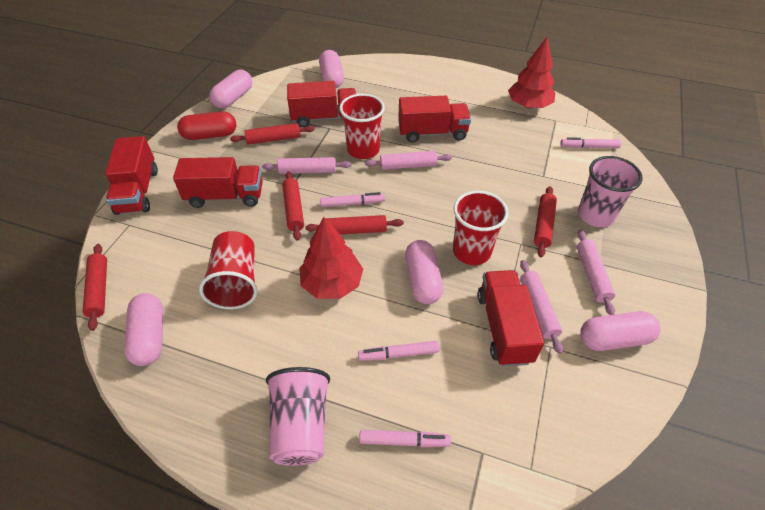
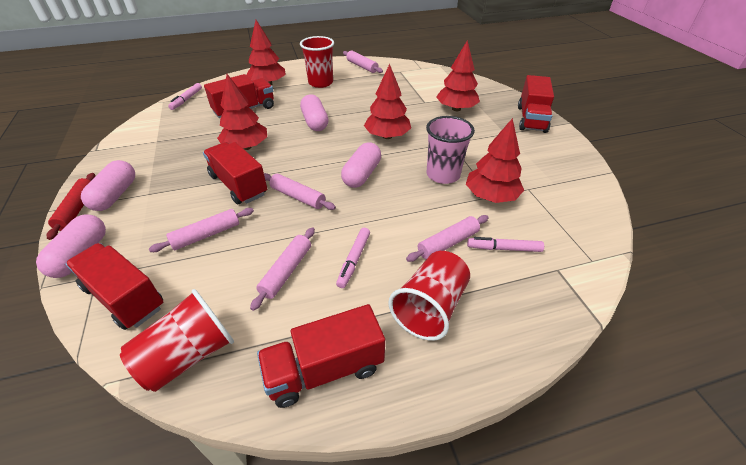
pink capsule: [124,293,163,366] [209,70,253,108] [319,50,344,88] [405,240,443,304] [580,311,661,351] = 5 -> [36,215,106,278] [81,160,135,211] [300,94,328,131] [341,142,381,188] = 4
pink cup: [266,367,330,466] [578,156,643,227] = 2 -> [426,116,475,184] = 1
pink marker: [320,192,385,207] [358,341,440,361] [359,430,451,447] [560,137,621,148] = 4 -> [168,83,202,110] [336,228,370,288] [467,237,544,252] = 3
pink rolling pin: [262,157,351,174] [365,151,452,170] [520,260,563,354] [577,230,615,315] = 4 -> [149,208,254,252] [250,227,315,311] [264,173,336,210] [343,50,383,73] [406,215,489,262] = 5
red capsule: [177,111,236,140] = 1 -> none = 0
red rolling pin: [83,244,107,331] [230,123,315,144] [282,171,304,241] [305,215,404,235] [534,186,557,257] = 5 -> [47,173,95,240] = 1
red tree: [299,217,363,299] [508,37,555,109] = 2 -> [217,74,267,150] [246,20,286,85] [364,64,411,139] [436,40,480,111] [466,118,524,203] = 5

